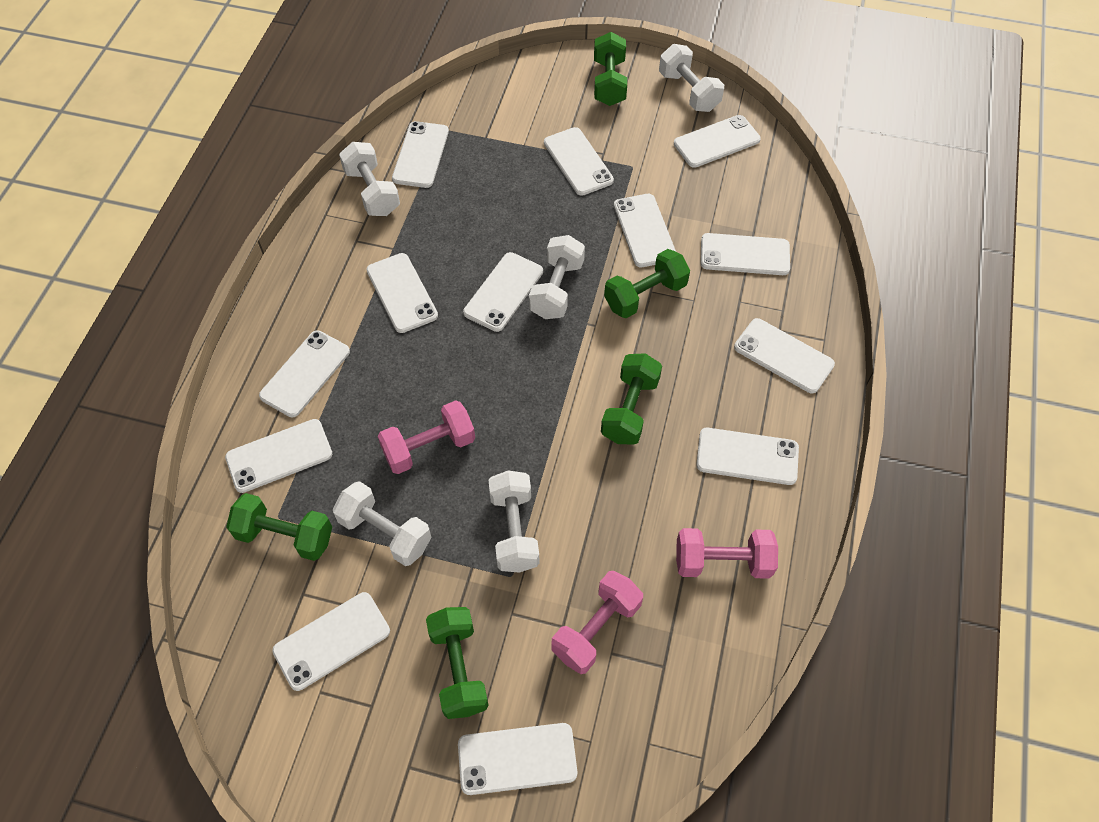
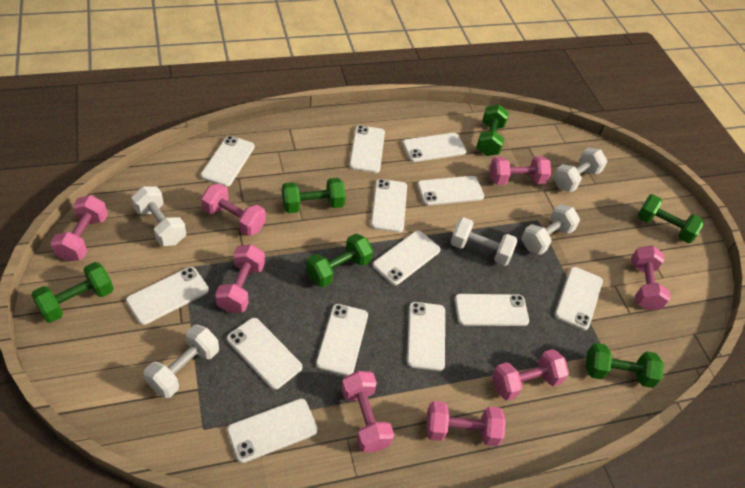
green dumbbell: [226,493,332,561] [426,607,489,719] [594,32,627,106] [601,353,662,445] [604,249,690,318] = 5 -> [31,262,114,323] [282,178,346,213] [306,233,373,288] [476,104,509,156] [586,343,664,388] [638,194,704,243] = 6
pink dumbbell: [378,400,475,474] [551,571,643,674] [676,528,778,579] = 3 -> [50,195,108,262] [201,183,266,236] [215,244,265,313] [341,371,394,452] [426,401,506,446] [490,156,551,185] [492,349,569,401] [631,246,671,310] = 8

